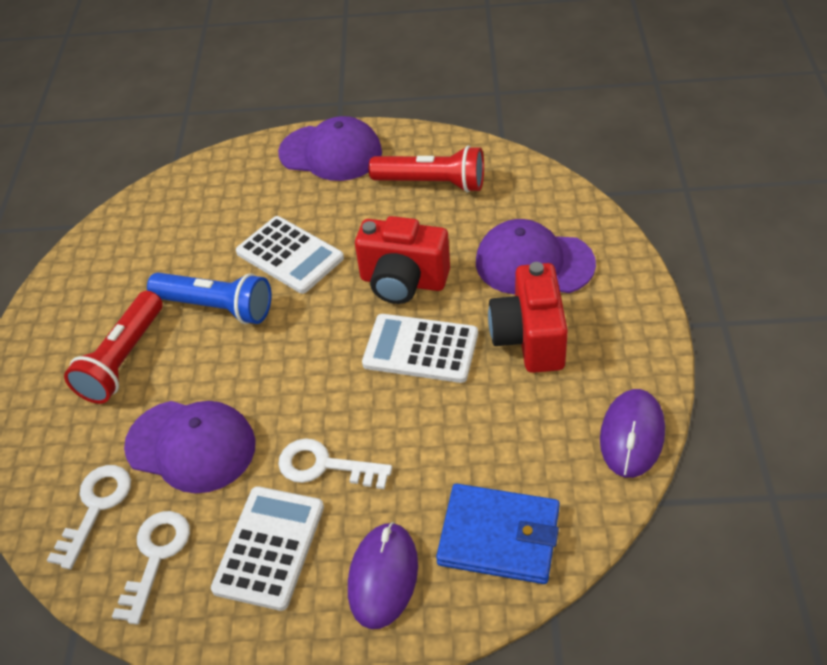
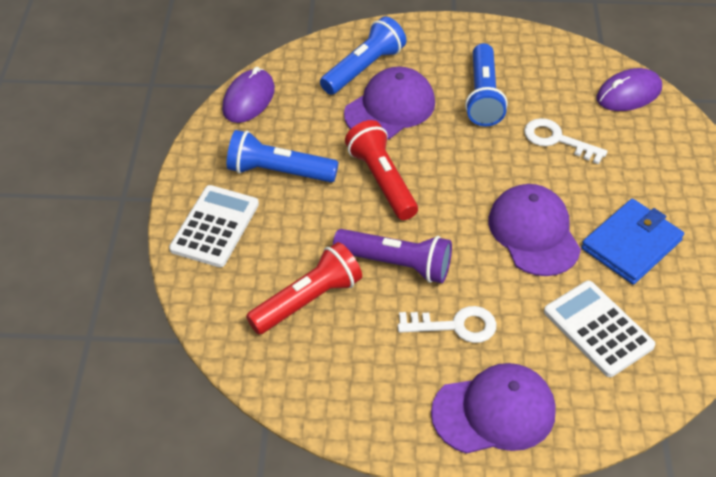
blue flashlight: [147,273,271,324] = 1 -> [227,130,338,182] [320,16,406,95] [465,43,508,126] = 3
purple flashlight: none = 0 -> [333,229,452,283] = 1
red camera: [355,216,450,304] [488,262,568,373] = 2 -> none = 0
white calculator: [211,486,324,611] [236,216,344,294] [362,314,478,383] = 3 -> [169,185,259,267] [544,281,655,377] = 2
white key: [47,465,131,569] [112,511,190,625] [278,438,392,489] = 3 -> [398,306,496,343] [524,118,607,164] = 2

